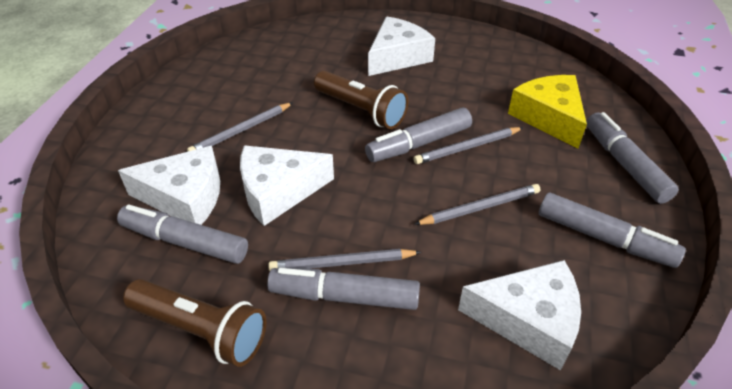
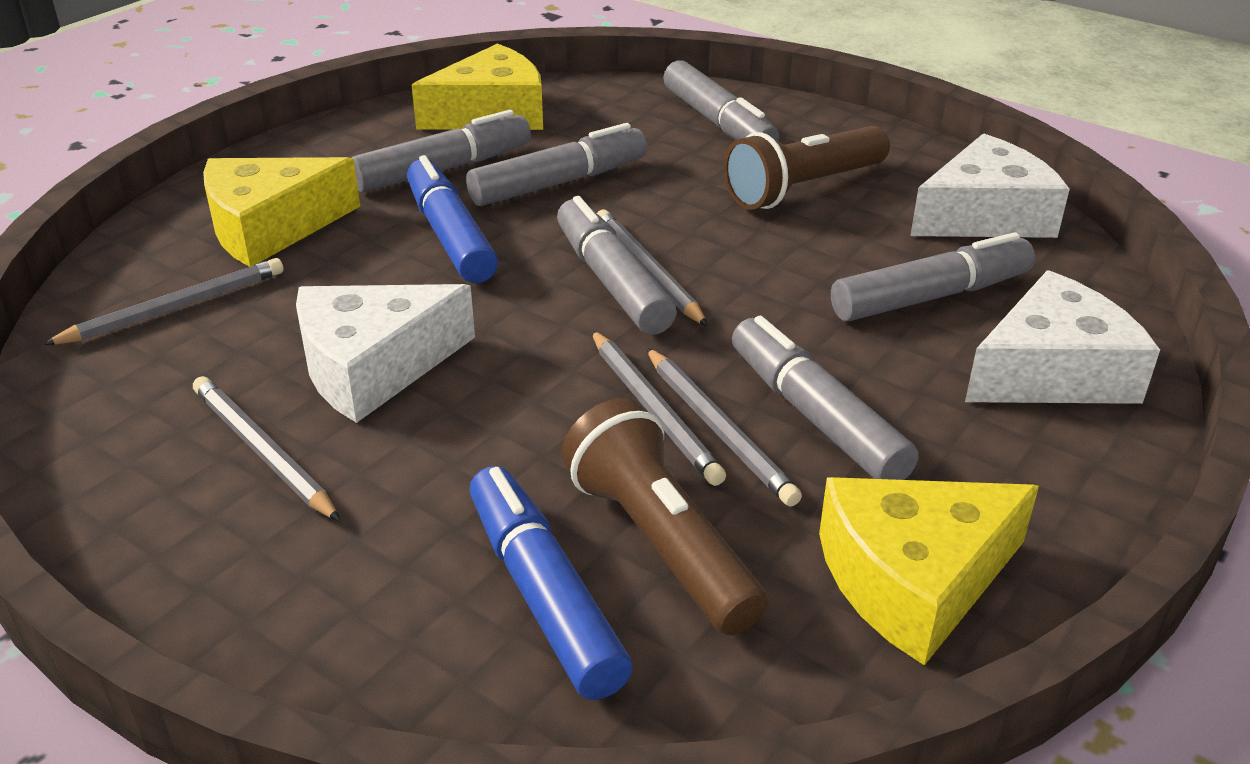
blue marker: none = 0 -> [407,155,498,283] [469,466,633,700] = 2
grey marker: [117,205,248,264] [267,268,420,310] [365,108,472,162] [539,193,686,268] [587,112,679,204] = 5 -> [352,110,531,193] [466,123,647,206] [557,196,677,335] [663,60,779,142] [732,316,918,480] [831,232,1035,321] = 6
grey pencil: [187,102,293,152] [268,249,421,271] [413,127,524,164] [414,184,540,225] = 4 -> [43,258,284,345] [193,376,340,521] [591,330,726,486] [597,210,708,327] [646,348,802,507] = 5
white cheese: [118,146,220,225] [240,146,334,226] [368,17,435,76] [458,260,581,371] = 4 -> [296,284,475,423] [910,134,1070,238] [965,270,1160,404] = 3
yellow cheese: [508,75,587,148] = 1 -> [203,157,360,267] [411,44,543,130] [819,477,1039,665] = 3

